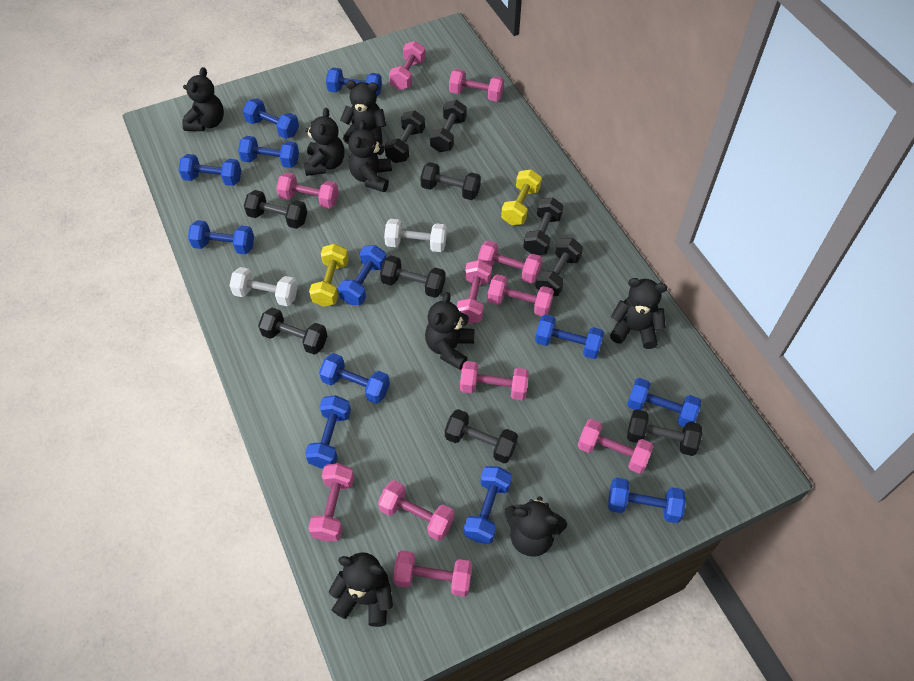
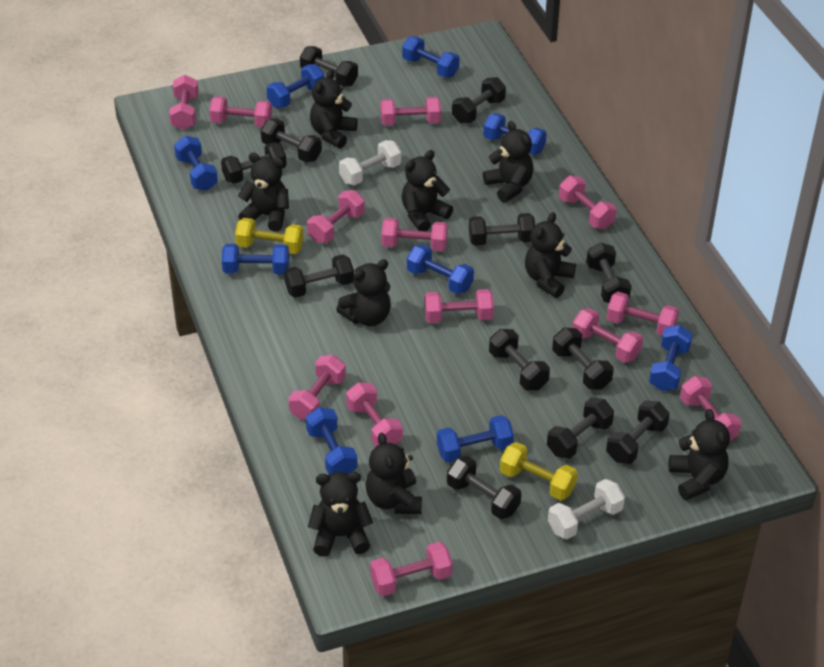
black dumbbell: [244,190,307,229] [258,307,327,355] [380,256,445,298] [384,110,425,163] [420,162,481,200] [430,100,467,152] [445,409,518,463] [523,197,563,255] [536,238,583,296] [627,409,702,456] = 10 -> [221,142,287,184] [261,119,322,162] [284,254,354,298] [300,46,358,87] [447,456,521,519] [452,77,506,123] [469,213,535,246] [489,329,550,390] [547,397,614,459] [552,328,614,390] [586,242,631,303] [606,400,670,464] = 12
black teddy bear: [182,67,224,131] [304,108,344,176] [329,552,393,627] [340,80,386,144] [349,120,392,192] [425,292,475,370] [505,496,567,557] [610,278,667,349] = 8 -> [238,153,289,232] [308,472,373,557] [310,69,358,148] [336,259,391,326] [366,433,422,514] [402,150,453,231] [483,121,534,203] [525,212,576,298] [669,409,730,500] = 9
blue dumbbell: [179,154,241,186] [188,220,254,254] [238,136,299,168] [243,98,299,139] [305,395,351,469] [319,353,390,404] [326,68,382,96] [338,245,386,305] [464,466,512,544] [535,314,604,359] [608,477,686,523] [627,378,701,427] = 12 -> [174,136,218,191] [222,244,289,274] [266,64,324,108] [306,407,358,474] [402,36,460,77] [407,244,474,294] [437,415,514,463] [483,113,547,155] [649,325,693,391] = 9
pink dumbbell: [276,172,339,209] [308,463,354,542] [378,480,454,541] [389,41,426,90] [393,550,472,597] [449,69,504,102] [457,260,492,324] [460,361,529,400] [478,240,542,284] [487,274,554,316] [578,419,653,474] = 11 -> [169,75,199,130] [209,96,272,127] [289,355,346,420] [307,190,365,243] [346,383,403,447] [370,542,453,596] [380,97,441,126] [381,218,448,251] [424,289,494,323] [559,176,616,229] [572,308,643,363] [607,292,679,336] [680,376,742,441] = 13

